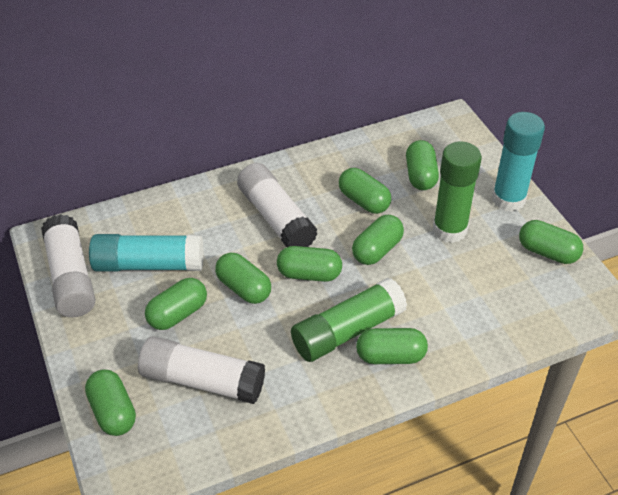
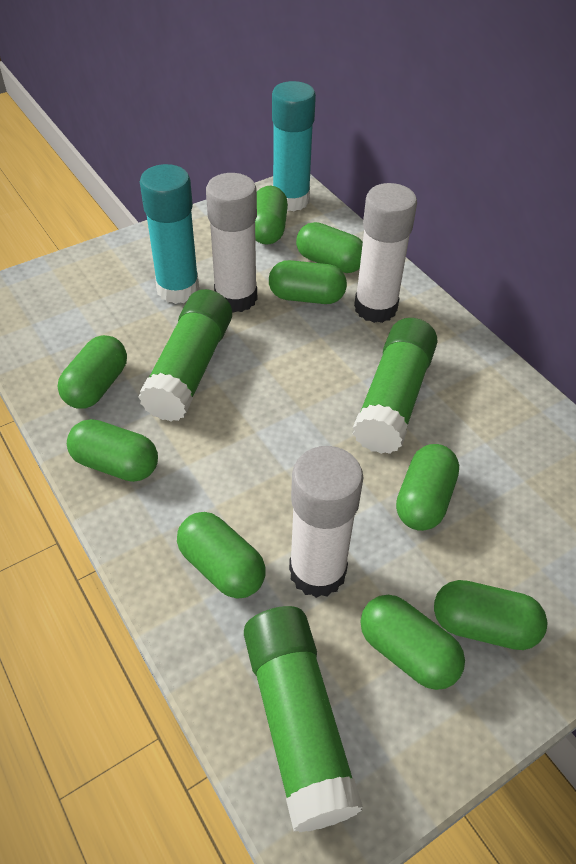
green glue stick: [291,278,407,362] [433,141,482,243] = 2 -> [138,289,232,422] [244,606,363,833] [353,318,438,454] = 3

